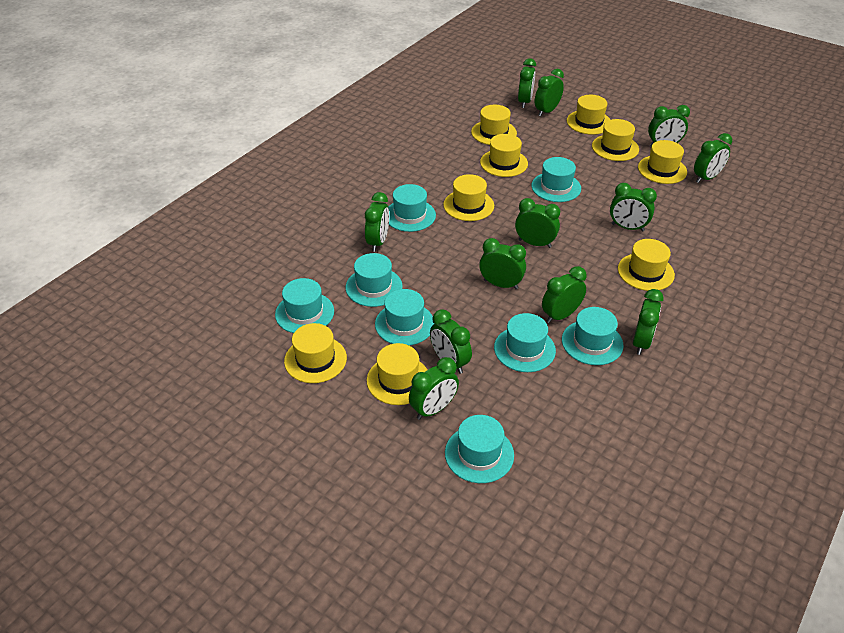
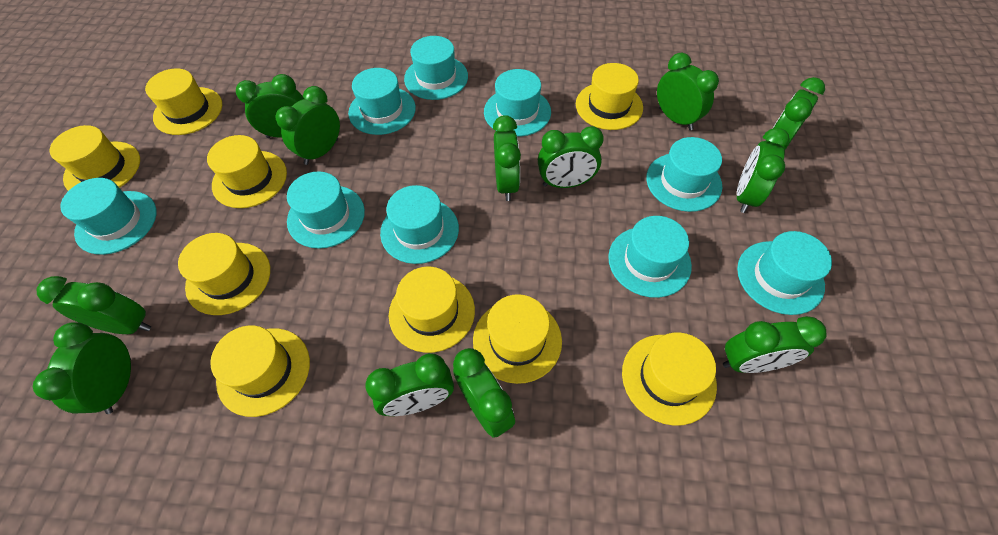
turquoise hat: [275,278,334,333] [346,253,403,307] [375,289,435,346] [388,184,436,232] [445,415,514,483] [494,313,556,372] [531,157,581,202] [562,307,623,365] = 8 -> [60,178,157,255] [287,171,365,249] [348,68,416,135] [380,185,459,264] [404,36,468,100] [484,69,551,137] [608,216,692,298] [646,137,722,212] [737,231,832,315] = 9

